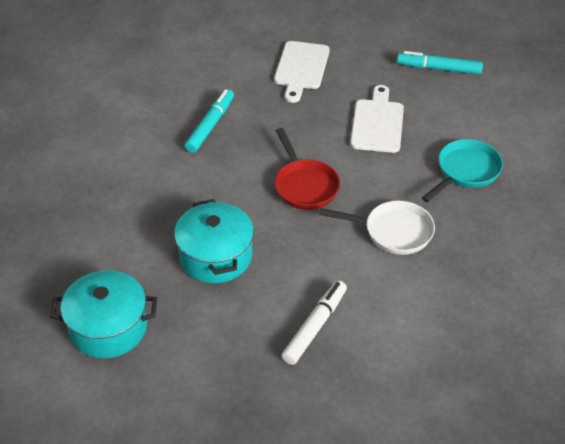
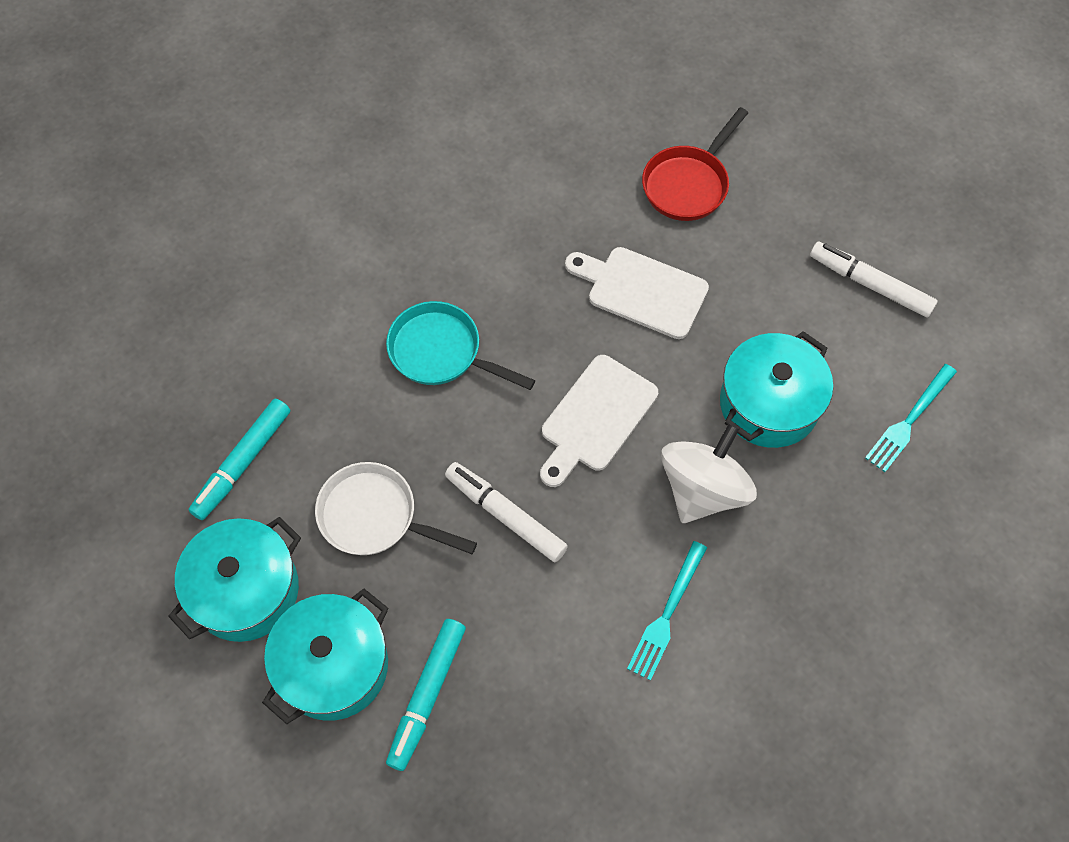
turquoise fork: none = 0 -> [627,541,707,681] [865,364,957,472] = 2
turquoise pot: [50,270,157,358] [174,199,254,283] = 2 -> [168,517,301,642] [262,589,389,724] [720,331,833,448] = 3
white marker: [281,280,347,365] = 1 -> [445,462,568,562] [810,242,938,317] = 2
white spinning top: none = 0 -> [661,423,757,523] = 1

